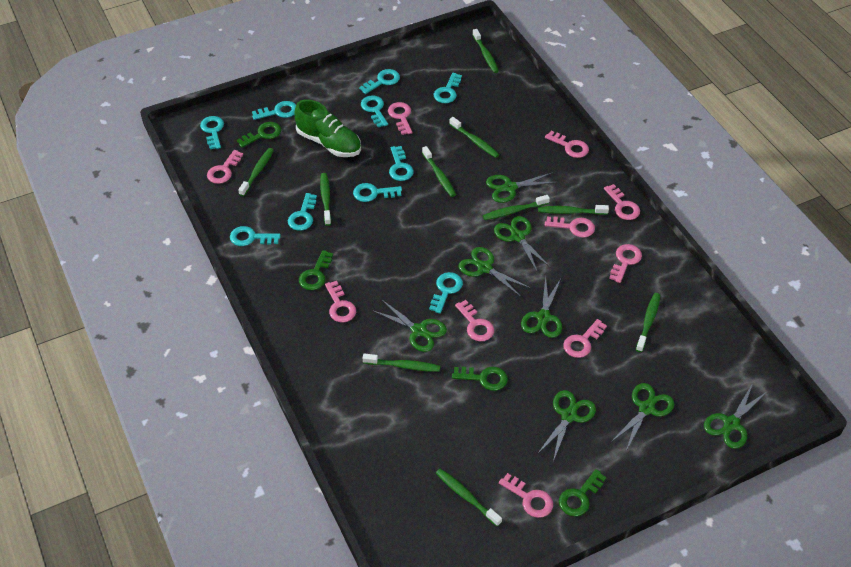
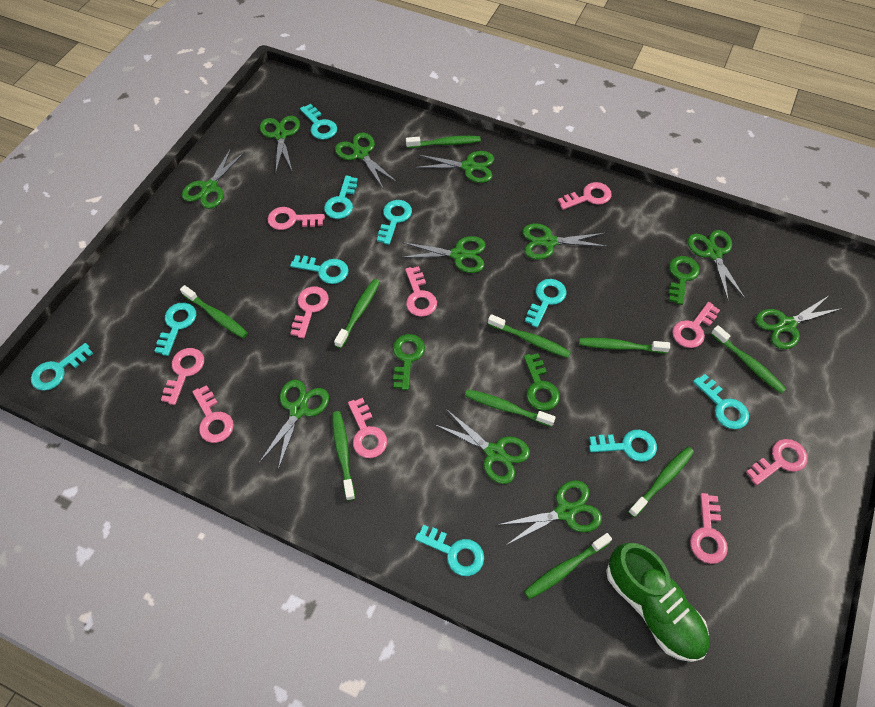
green key: [237,122,281,148] [299,250,333,290] [452,367,508,391] [559,469,607,516] = 4 -> [393,334,425,390] [524,353,560,411] [669,256,700,305] = 3
green scissors: [372,299,447,352] [458,247,530,298] [486,172,558,203] [494,216,551,273] [521,276,562,338] [537,390,596,461] [611,383,674,451] [704,383,768,449] = 8 -> [182,148,245,209] [259,380,329,470] [260,116,300,171] [335,132,398,188] [400,236,486,273] [415,151,494,183] [434,409,530,484] [498,481,602,546] [523,223,608,260] [688,230,745,300] [755,296,842,349] = 11

